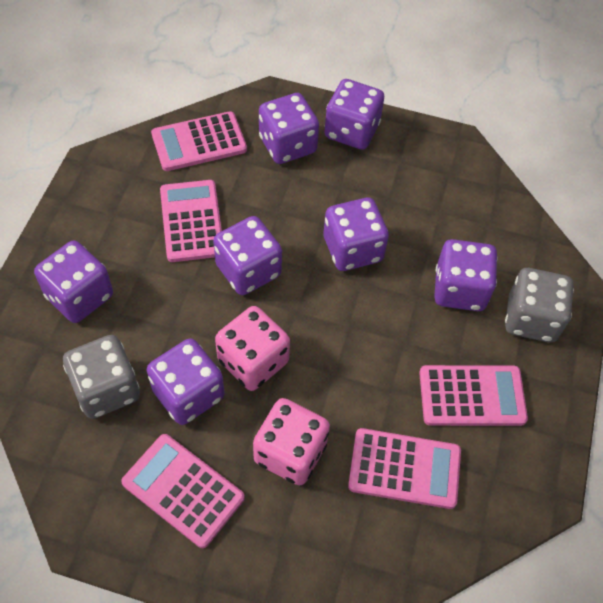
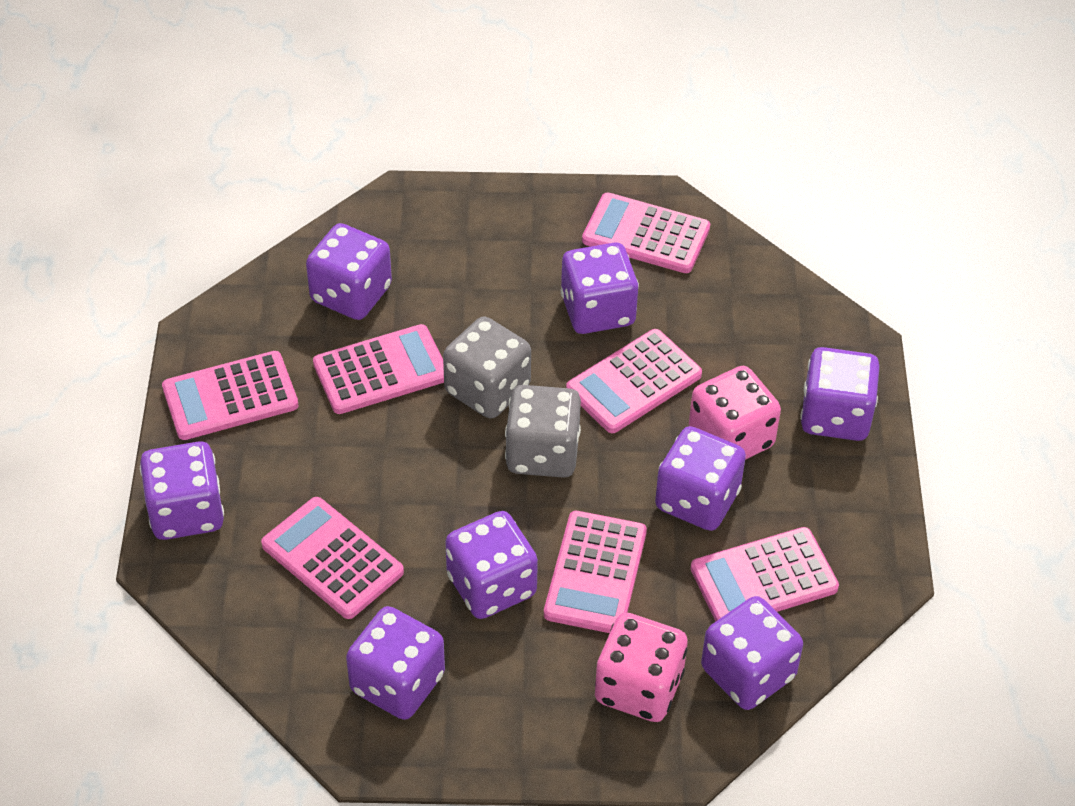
pink calculator: [121,434,245,548] [151,111,247,171] [160,180,222,262] [348,428,461,509] [419,365,528,426] = 5 -> [162,351,298,440] [261,497,404,619] [313,324,444,414] [544,511,647,633] [566,329,702,433] [582,192,710,273] [691,527,839,621] = 7
purple dice: [34,241,113,323] [147,338,224,425] [213,216,282,295] [259,93,319,164] [324,79,384,150] [324,198,389,271] [434,239,498,311] = 7 -> [140,441,224,540] [306,223,392,320] [346,606,445,720] [445,511,538,619] [561,242,639,334] [655,426,746,531] [701,596,803,710] [800,347,880,441] = 8

